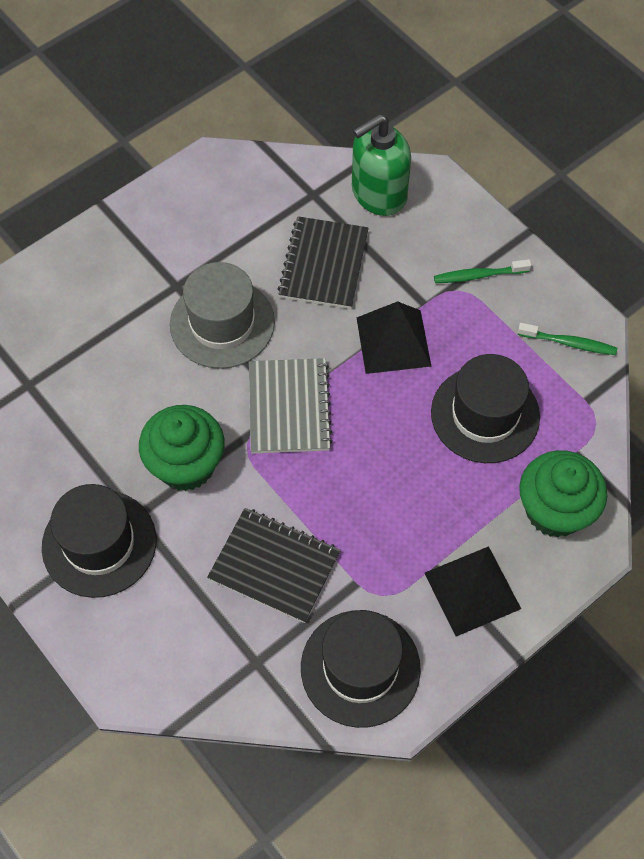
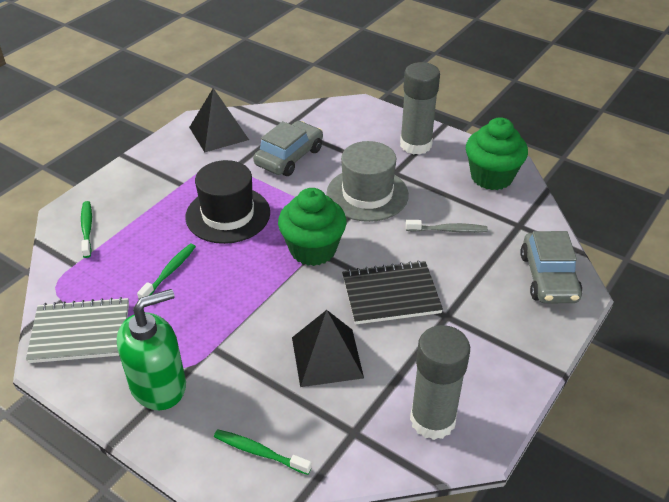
black hat: [42,484,156,598] [301,610,421,728] [431,354,540,463] = 3 -> [185,160,270,244] = 1
black notebook: [207,508,341,623] [277,216,369,309] = 2 -> [342,260,443,325] = 1
green toothbrush: [434,259,531,283] [518,323,617,355] = 2 -> [81,201,92,258] [137,244,196,299] [214,430,312,475] = 3
grey car: none = 0 -> [253,121,323,176] [520,231,583,303] = 2
grey glue stick: none = 0 -> [400,62,440,155] [410,325,470,440] = 2
grey toothbrush: none = 0 -> [406,220,488,233] = 1

